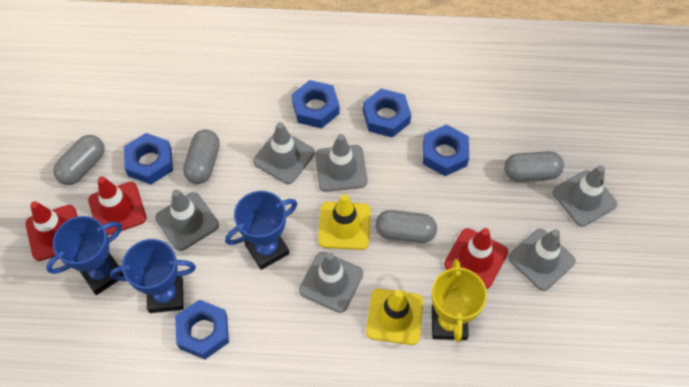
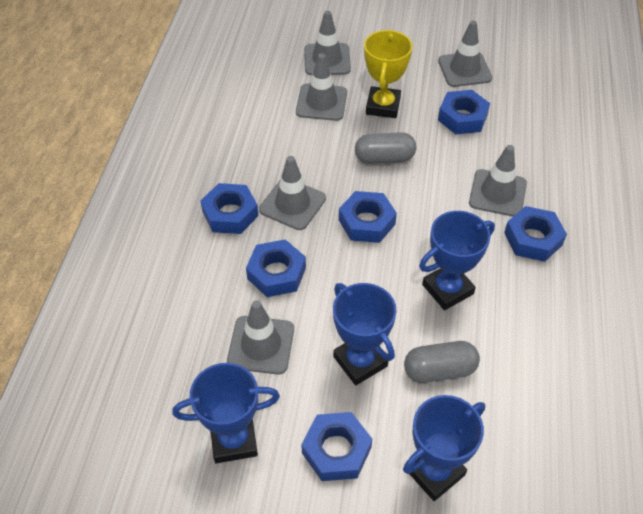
blue nut: [124,133,173,184] [175,300,229,359] [292,80,339,129] [363,89,411,138] [423,124,469,176] = 5 -> [201,183,258,234] [246,239,306,297] [301,412,372,481] [339,191,397,243] [438,90,490,134] [504,206,567,262] = 6
blue trophy: [46,216,124,295] [110,239,196,313] [225,191,298,270] = 3 -> [172,363,280,463] [333,283,396,385] [403,395,485,501] [419,211,495,310] = 4
grey capsule: [53,135,105,185] [183,130,220,184] [375,210,437,243] [504,151,564,182] = 4 -> [355,132,416,164] [404,341,480,383] = 2
red traffic cone: [25,201,78,261] [88,176,147,235] [444,228,508,289] = 3 -> none = 0
yellow traffic cone: [318,194,370,250] [366,289,424,345] = 2 -> none = 0

